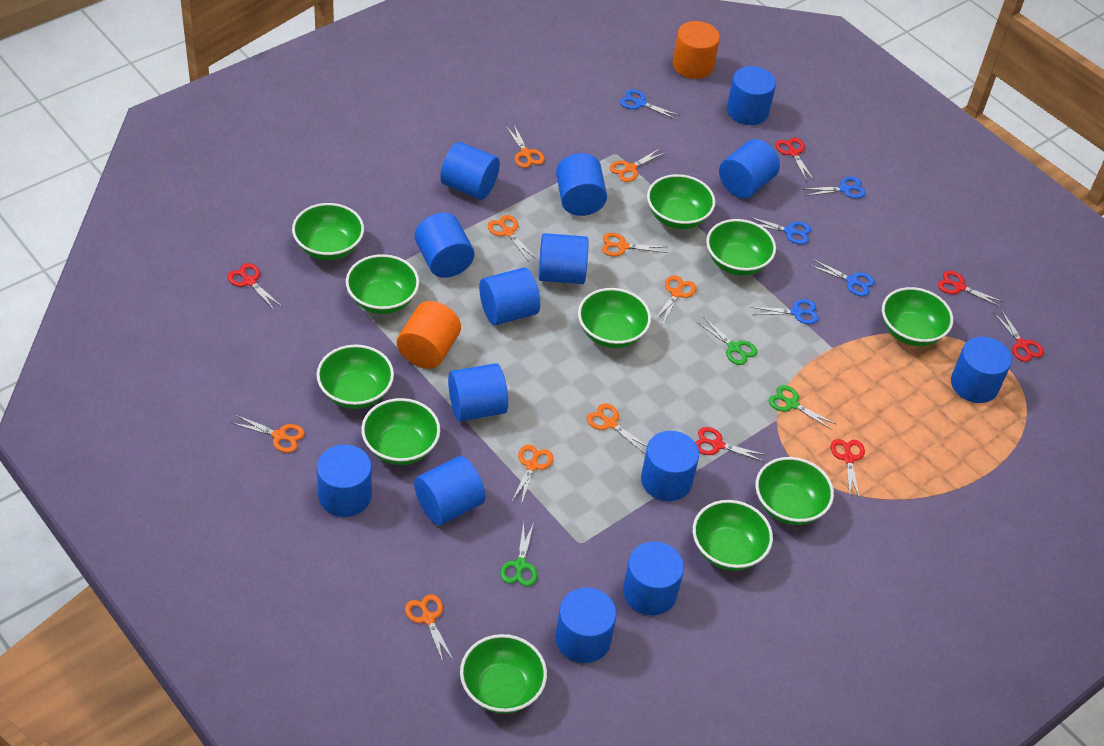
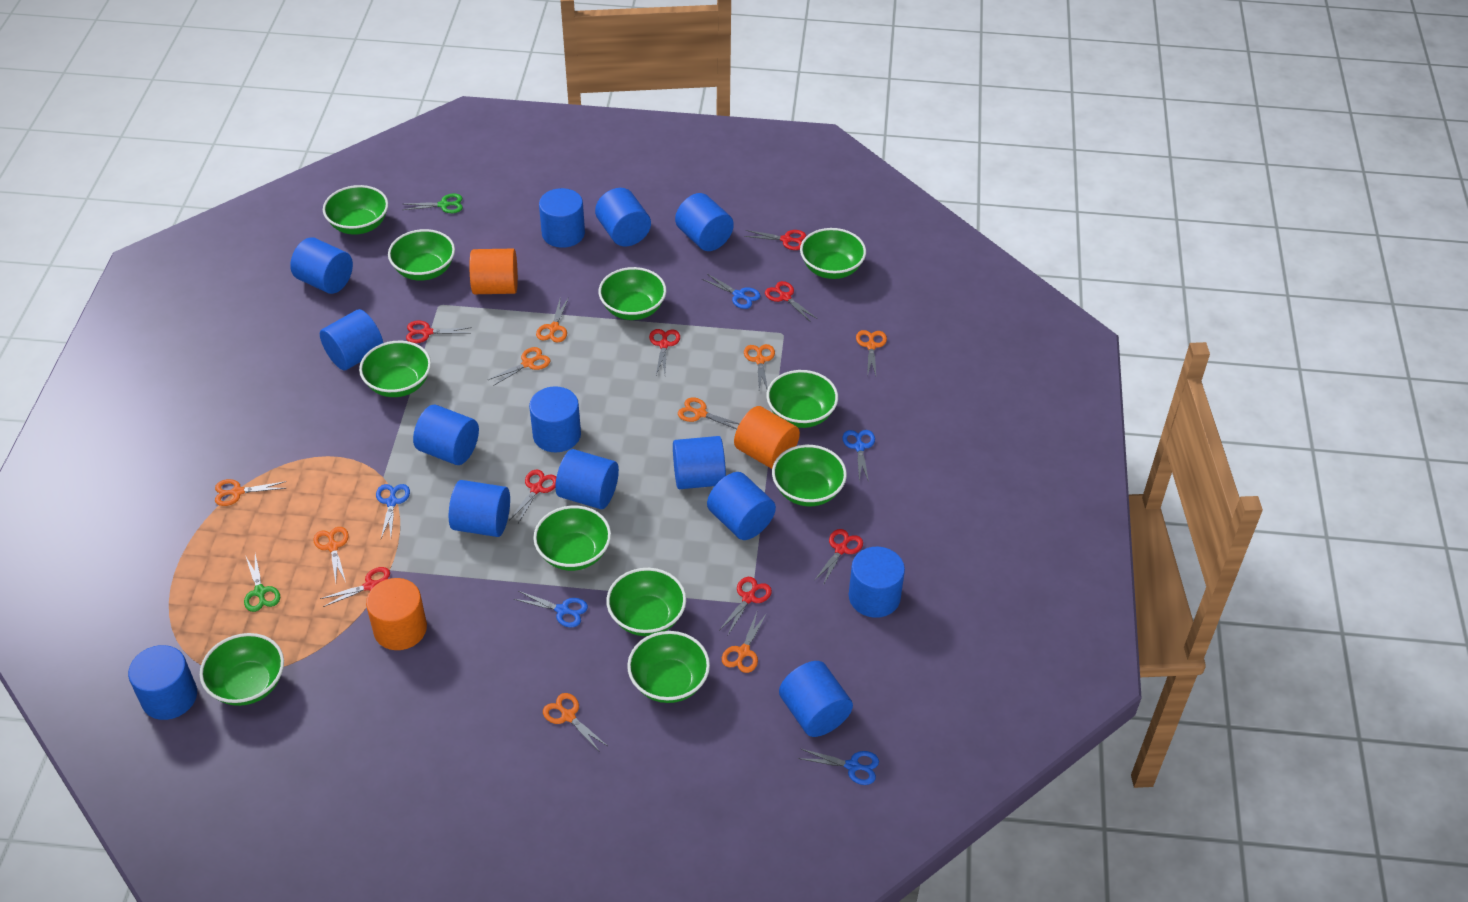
green scissors: [500,522,537,586] [697,317,757,365] [769,385,837,430] = 3 -> [244,554,280,612] [403,194,463,213] = 2
orange cylinder: [397,301,461,369] [673,21,720,79] = 2 -> [366,578,427,650] [470,249,518,294] [734,406,800,469] = 3
red scissors: [228,263,281,310] [695,427,767,462] [776,138,814,182] [831,439,865,499] [938,271,1004,307] [993,310,1044,362] = 6 -> [320,567,390,607] [406,320,472,343] [510,470,556,523] [649,329,680,375] [720,577,772,635] [744,230,806,250] [765,281,817,322] [814,529,863,585] = 8

